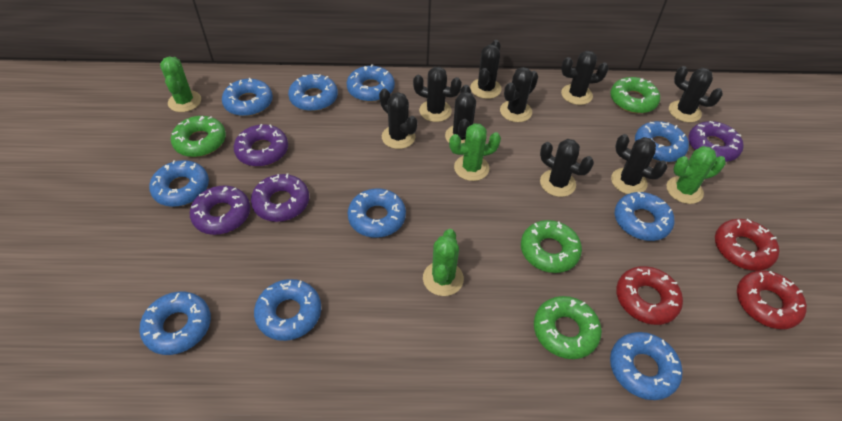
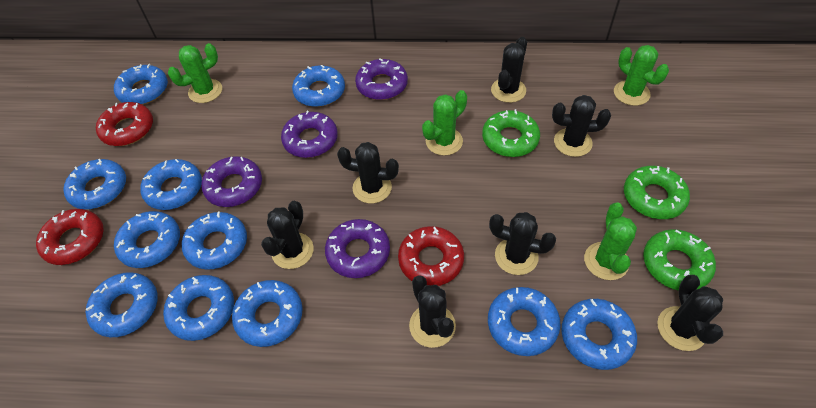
black cactus: [379,88,417,149] [413,67,462,122] [445,85,476,143] [470,40,502,99] [500,67,538,122] [540,139,594,197] [561,51,609,105] [611,134,667,194] [669,66,723,122] = 9 -> [261,201,314,269] [337,142,399,203] [409,275,456,348] [489,212,556,275] [491,37,527,103] [552,95,611,157] [657,275,723,351] = 7
blue donut: [139,292,211,355] [149,160,209,207] [222,78,273,116] [254,279,321,341] [288,74,338,111] [347,64,395,102] [348,188,406,238] [610,332,682,400] [615,192,675,241] [635,121,689,162] = 10 -> [63,159,126,209] [86,272,158,337] [114,64,168,105] [114,211,180,268] [140,159,202,210] [163,275,234,341] [182,211,247,270] [232,280,303,347] [292,65,345,107] [488,287,561,356] [561,299,637,370] = 11
green donut: [171,116,226,157] [521,220,582,273] [534,296,602,359] [610,77,660,114] = 4 -> [482,109,540,157] [624,166,690,219] [643,229,716,291] = 3

